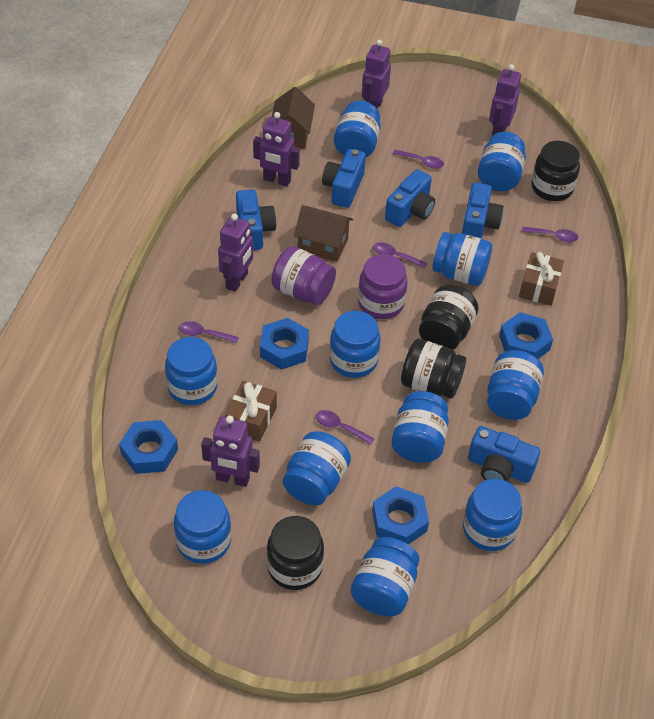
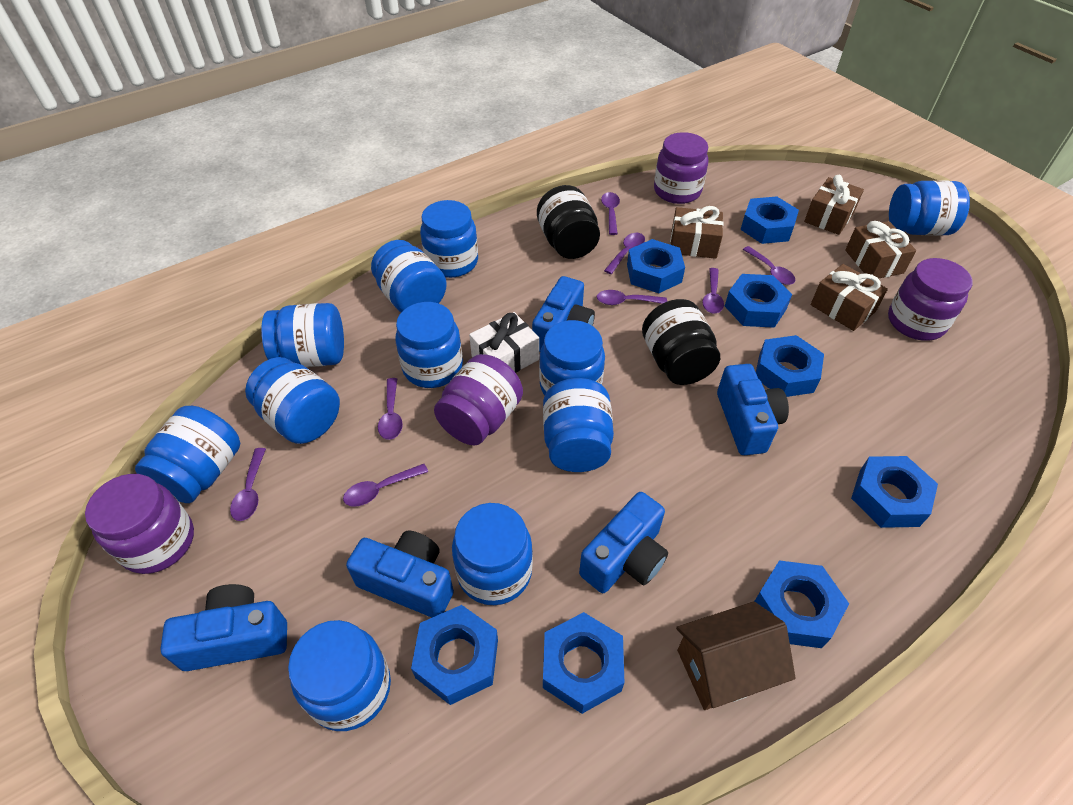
black jar: [267,516,324,590] [401,339,466,399] [419,285,478,350] [531,141,580,201] = 4 -> [537,185,600,259] [642,299,720,385] = 2
blue nut: [119,420,178,474] [260,318,309,370] [372,486,429,545] [499,312,553,359] = 4 -> [411,605,498,705] [543,612,624,714] [627,239,685,293] [725,274,792,328] [741,196,799,244] [754,560,849,648] [756,335,824,397] [851,456,938,528] = 8
brown gift: [225,381,277,441] [519,252,564,306] = 2 -> [670,206,723,259] [804,175,864,235] [811,264,888,331] [845,221,916,279] = 4
brown house: [272,87,315,149] [294,205,353,262] = 2 -> [676,601,796,710] = 1
purple jar: [271,246,336,305] [358,254,408,319] = 2 -> [85,474,194,574] [434,354,523,445] [654,132,708,204] [888,258,973,341] = 4
purple robot: [201,416,260,487] [218,214,253,292] [253,112,300,186] [362,40,391,109] [489,64,521,136] = 5 -> none = 0
purple spoon: [179,321,239,343] [316,410,374,445] [373,242,427,268] [393,150,444,169] [522,227,578,242] = 5 -> [230,448,266,521] [343,464,428,507] [378,378,403,440] [597,290,667,305] [601,192,620,235] [604,233,645,274] [702,268,724,313] [743,246,795,285] = 8
white gift: none = 0 -> [469,312,539,373] = 1

